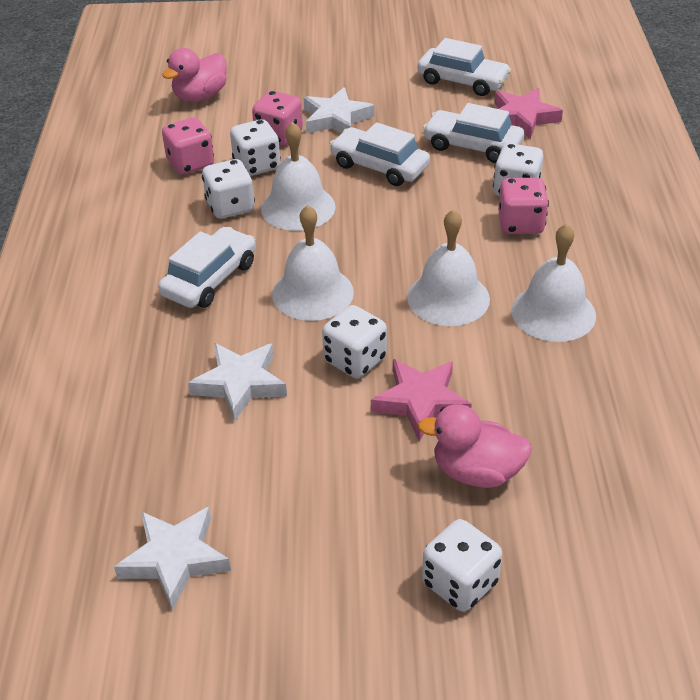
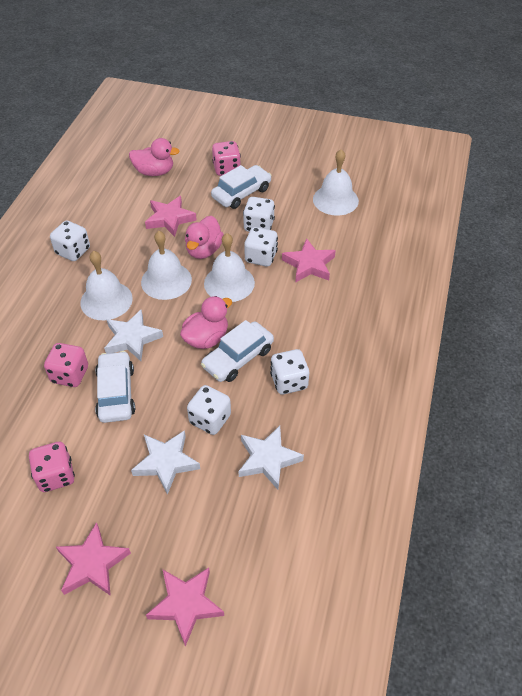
pink duck: [162,48,227,102] [417,404,532,488] = 2 -> [129,138,180,176] [180,296,232,349] [185,216,224,259] = 3
pink star: [371,359,472,442] [494,88,563,139] = 2 -> [56,522,131,596] [145,196,197,237] [146,567,224,647] [282,238,336,283] = 4
white car: [158,227,256,308] [329,122,430,186] [417,38,511,96] [423,103,524,163] = 4 -> [95,351,135,423] [201,320,274,382] [211,165,272,209] = 3

